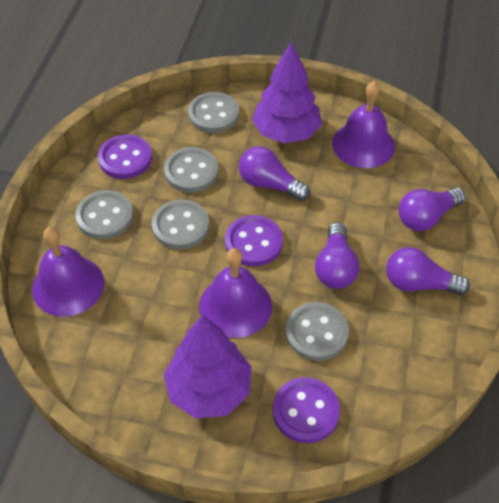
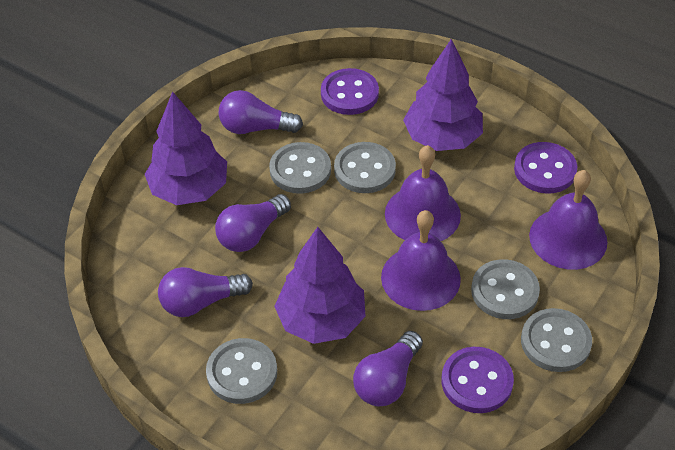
purple tree: [164,315,252,419] [252,42,322,143] = 2 -> [145,91,227,205] [274,227,366,344] [403,39,483,151] = 3

